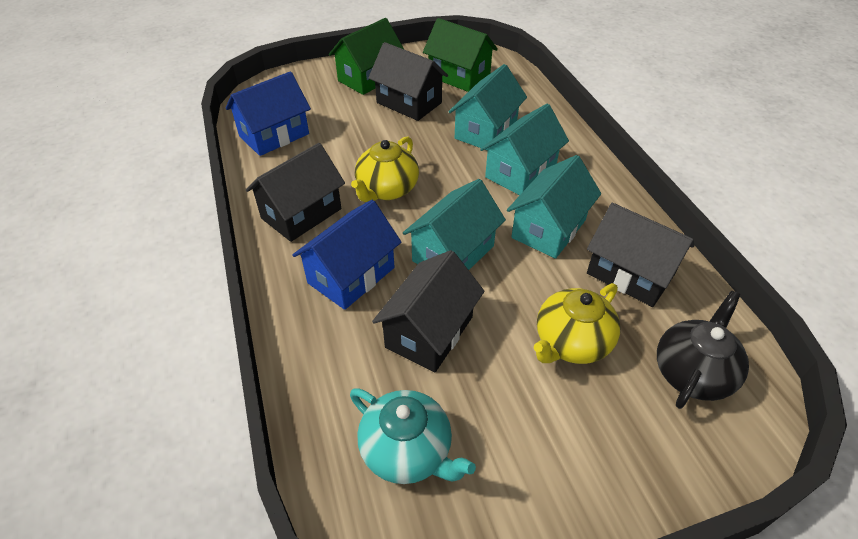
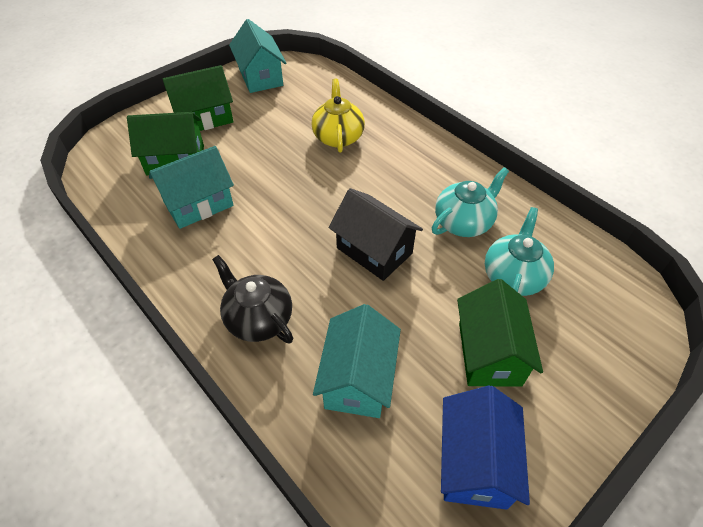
black house: [246,143,345,242] [369,42,448,121] [372,250,484,372] [587,203,695,307] = 4 -> [329,188,423,281] = 1
blue house: [226,71,311,156] [292,200,401,310] = 2 -> [441,386,530,510] = 1
green house: [329,18,404,95] [423,18,498,92] = 2 -> [127,112,204,175] [163,65,234,131] [457,279,543,387] = 3
turquoise house: [403,179,506,270] [448,64,527,151] [480,104,569,195] [507,155,601,259] = 4 -> [149,146,234,229] [229,19,286,93] [313,304,401,418] = 3
turquoise teapot: [350,388,476,484] = 1 -> [432,167,509,237] [485,207,554,296] = 2
yellow teapot: [351,136,419,202] [534,283,620,364] = 2 -> [311,79,365,153] = 1

